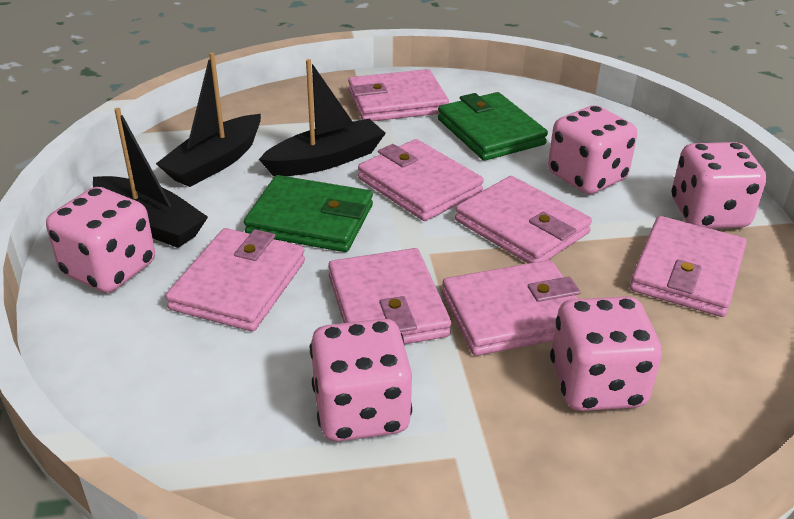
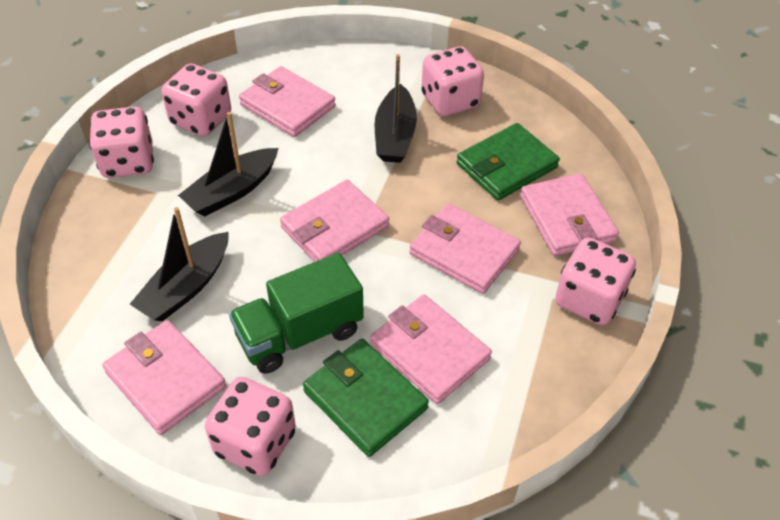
green truck: none = 0 -> [229,253,364,374] = 1
pink wallet: [166,228,305,332] [328,248,451,344] [348,69,449,121] [358,139,484,221] [442,260,581,356] [455,176,592,263] [630,216,747,317] = 7 -> [102,320,226,435] [239,66,336,137] [280,180,389,262] [370,295,492,404] [409,203,521,294] [520,173,619,256] = 6

